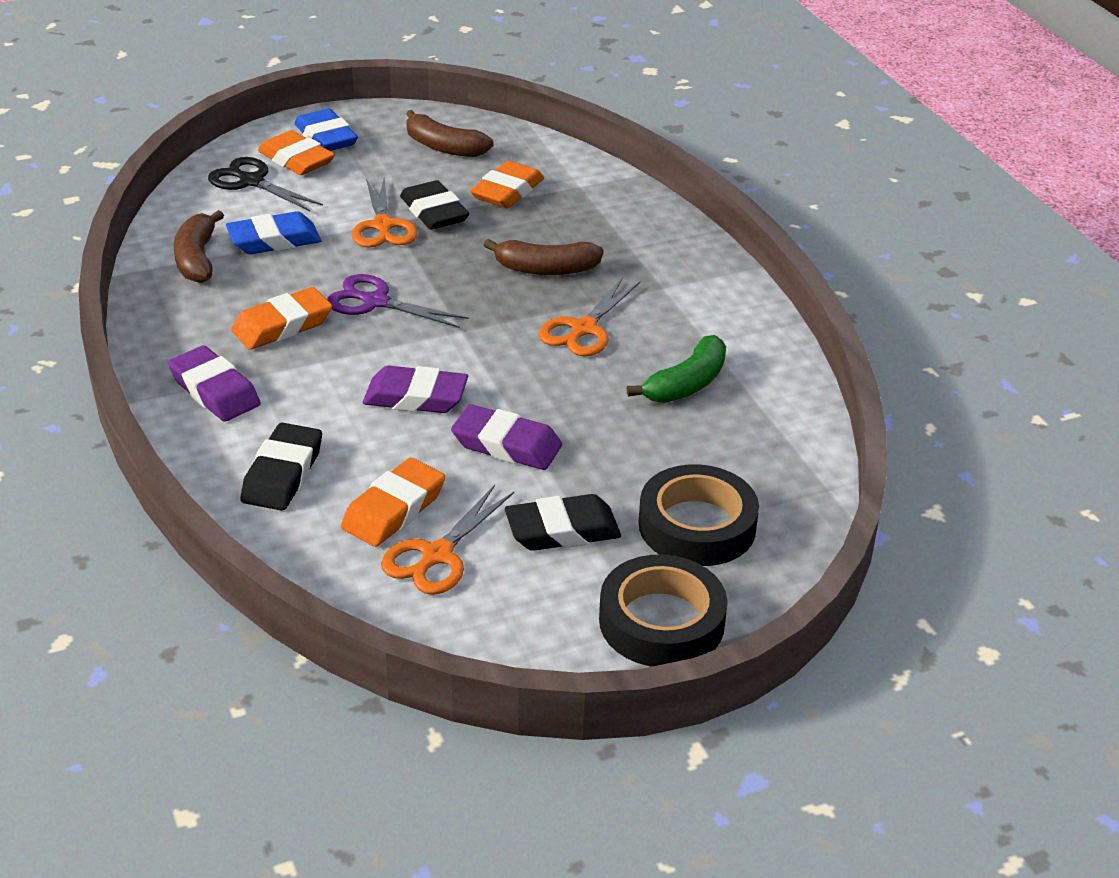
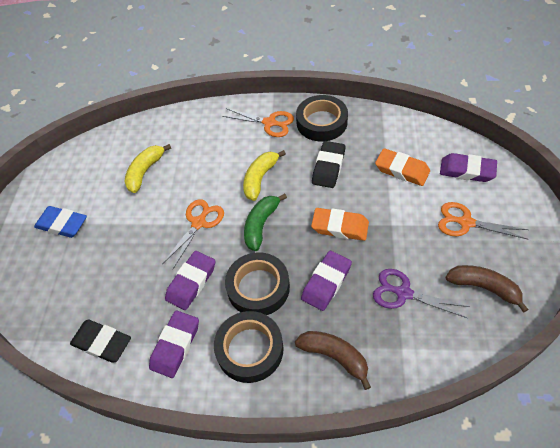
black eraser: [241,423,322,511] [400,180,469,230] [505,494,621,551] = 3 -> [70,320,131,363] [312,141,345,188] = 2
black scissors: [208,157,323,211] = 1 -> none = 0
black tape: [599,554,728,667] [639,464,759,566] = 2 -> [214,311,284,383] [225,252,290,315] [296,95,348,141] = 3
blue eraser: [226,211,322,254] [294,109,358,151] = 2 -> [34,206,87,238] = 1
brown banana: [174,210,224,283] [406,110,494,157] [484,239,604,275] = 3 -> [295,331,371,390] [445,265,529,313] = 2
orange eraser: [231,287,332,350] [258,130,335,175] [341,458,445,547] [470,161,544,208] = 4 -> [311,208,369,241] [375,148,430,186] = 2
purple eraser: [168,346,261,422] [363,366,468,413] [451,404,562,470] = 3 -> [149,311,199,378] [165,251,215,310] [301,251,352,311] [440,153,497,182] = 4
yellow banana: none = 0 -> [124,144,171,193] [243,150,286,201] = 2

